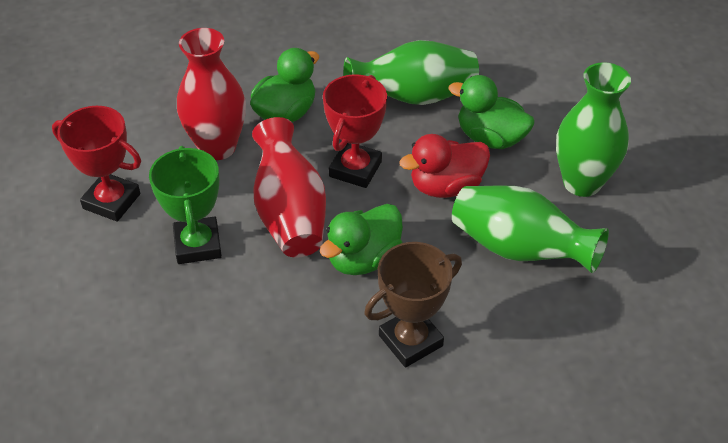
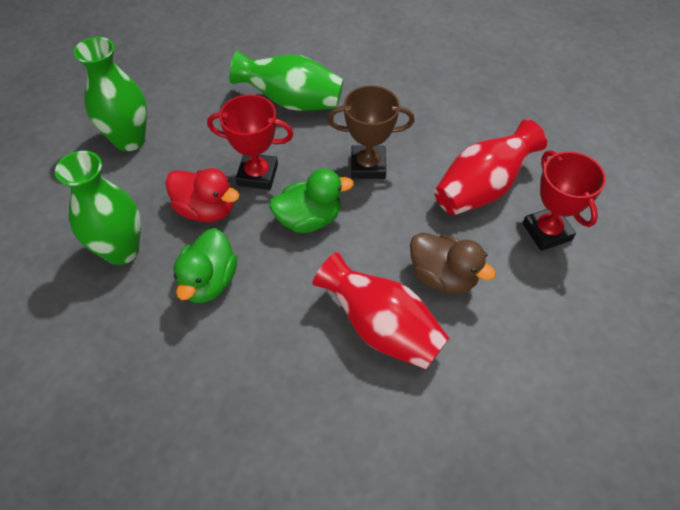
brown duck: none = 0 -> [410,232,496,294] = 1
green duck: [250,48,319,122] [320,204,403,275] [448,75,535,149] = 3 -> [173,228,237,303] [269,169,354,233] = 2
green trophy: [149,146,222,264] = 1 -> none = 0

